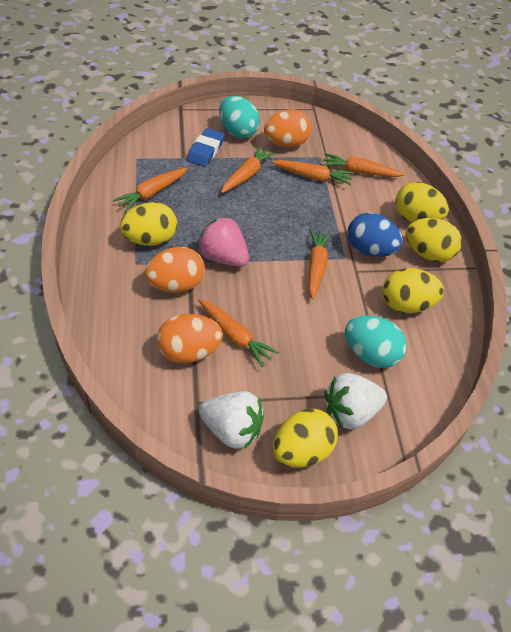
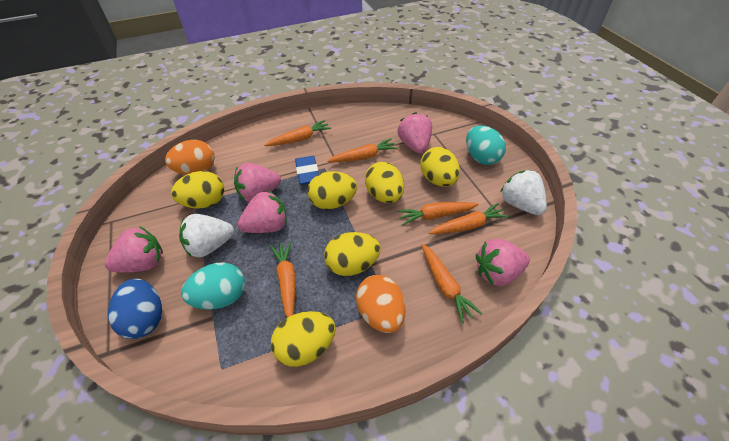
orange egg: [145,247,205,293] [157,314,223,363] [264,109,311,148] = 3 -> [165,140,215,175] [356,275,406,333] = 2
pink strawberry: [197,216,249,267] = 1 -> [105,226,163,272] [234,163,281,202] [238,191,287,233] [398,112,432,154] [476,239,530,286] = 5
yellow egg: [120,202,177,246] [273,409,338,468] [382,268,444,313] [395,182,449,222] [405,218,462,262] = 5 -> [171,171,224,208] [271,311,336,367] [307,171,357,209] [324,232,381,276] [365,162,404,203] [420,147,460,187] = 6

